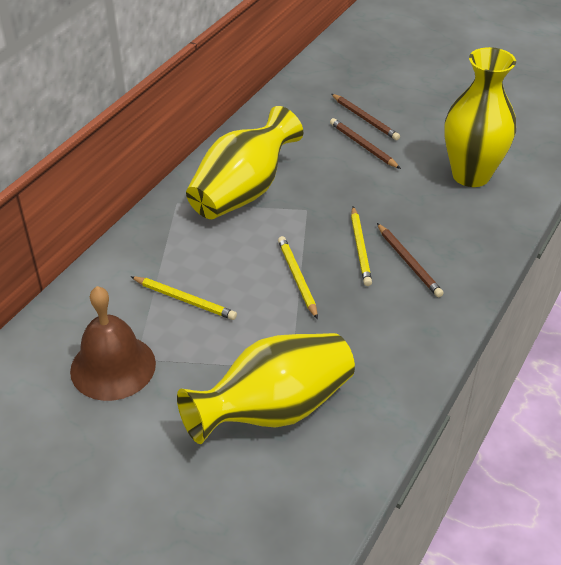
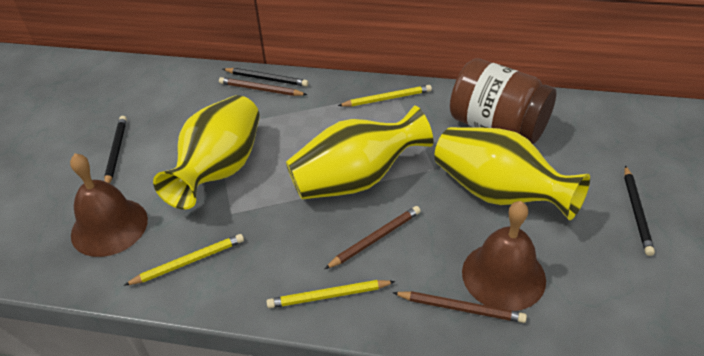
black pencil: none = 0 -> [104,116,127,184] [223,68,308,87] [624,165,655,256] = 3
brown bell: [70,286,156,401] = 1 -> [70,153,148,257] [462,201,546,311] = 2
brown jar: none = 0 -> [450,58,556,144] = 1

